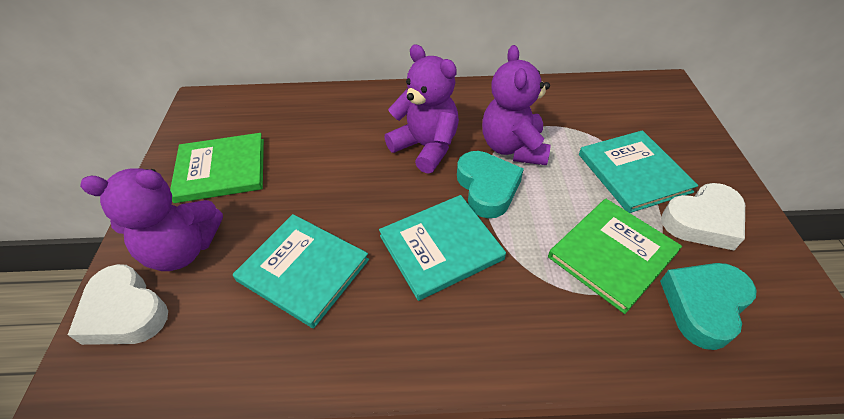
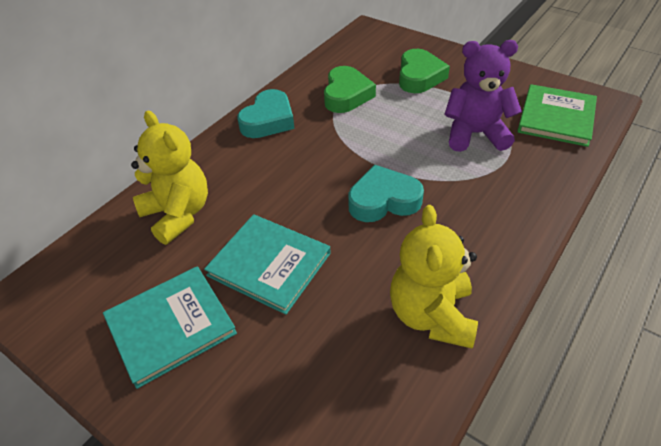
green book: [170,133,264,203] [548,199,682,314] = 2 -> [517,84,597,147] = 1
green heart: none = 0 -> [324,66,376,113] [399,49,450,93] = 2
purple teddy bear: [80,169,223,271] [384,45,459,174] [482,45,551,165] = 3 -> [444,40,522,152] = 1
turquoise book: [233,214,369,328] [379,195,506,301] [579,130,698,213] = 3 -> [103,266,237,389] [204,214,331,315] = 2
white heart: [68,264,168,345] [661,183,745,250] = 2 -> none = 0
yellow teddy bear: none = 0 -> [131,111,208,245] [390,205,478,348] = 2

